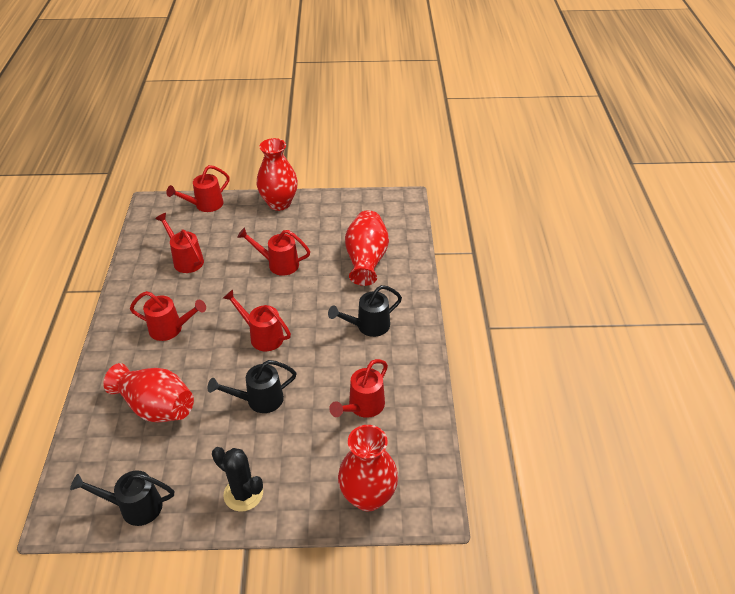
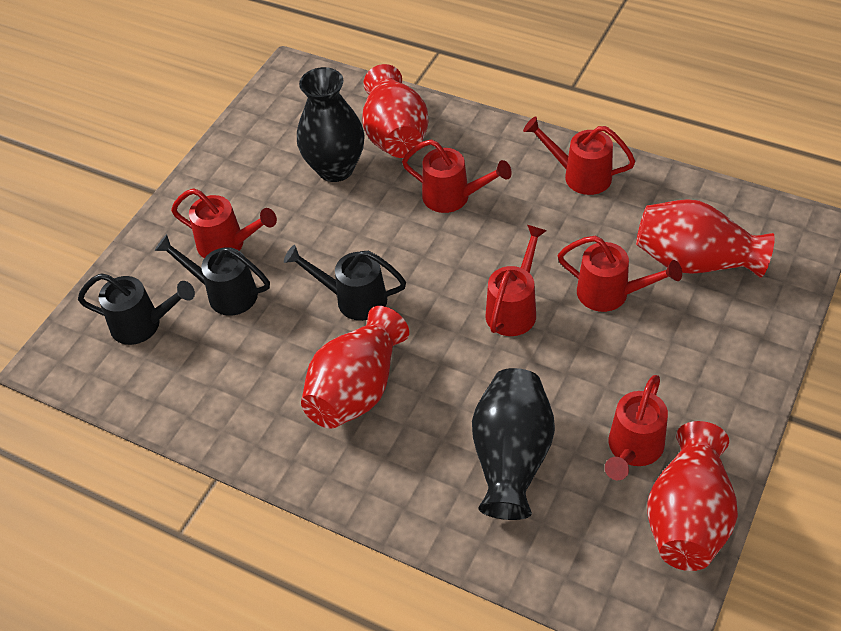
black cactus: [212,447,263,512] = 1 -> none = 0
black vase: none = 0 -> [297,67,365,182] [472,368,555,520] = 2

